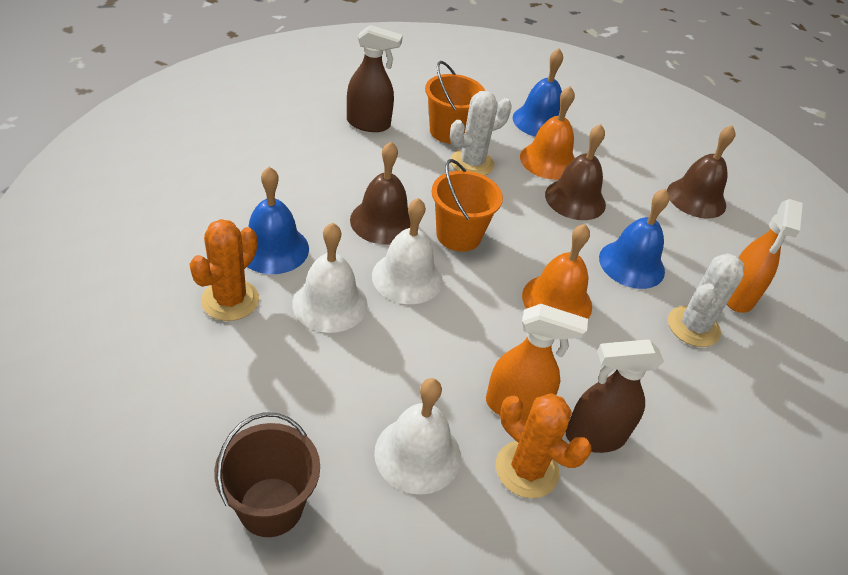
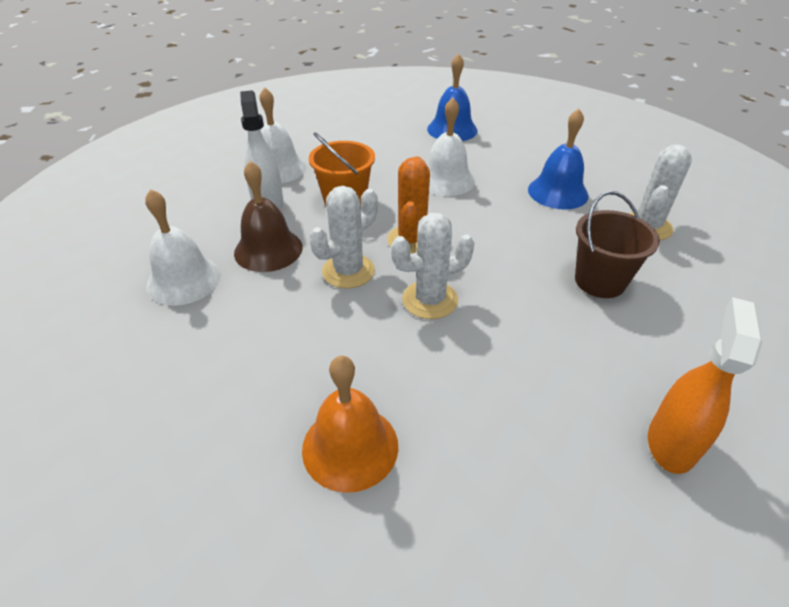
blue bell: [247,167,309,274] [512,48,563,137] [599,189,670,289] = 3 -> [427,53,477,141] [528,109,589,210] = 2
brown bell: [350,142,410,245] [545,124,606,220] [667,125,736,219] = 3 -> [234,161,303,272] = 1
brown spray bottle: [347,25,403,132] [566,340,664,453] = 2 -> none = 0
orange bell: [520,86,575,180] [522,224,592,319] = 2 -> [302,356,398,493] = 1
orange bucket: [425,61,485,144] [431,159,503,252] = 2 -> [309,132,375,206] = 1
orange cactus: [189,219,259,321] [496,393,591,498] = 2 -> [387,156,430,254] = 1
orange spray bottle: [486,304,588,422] [727,199,803,313] = 2 -> [648,297,763,474] = 1
white cactus: [450,91,512,176] [668,253,745,347] = 2 -> [309,186,378,288] [391,213,474,319] [629,145,692,240] = 3
white spray bottle: none = 0 -> [240,90,284,210] = 1

